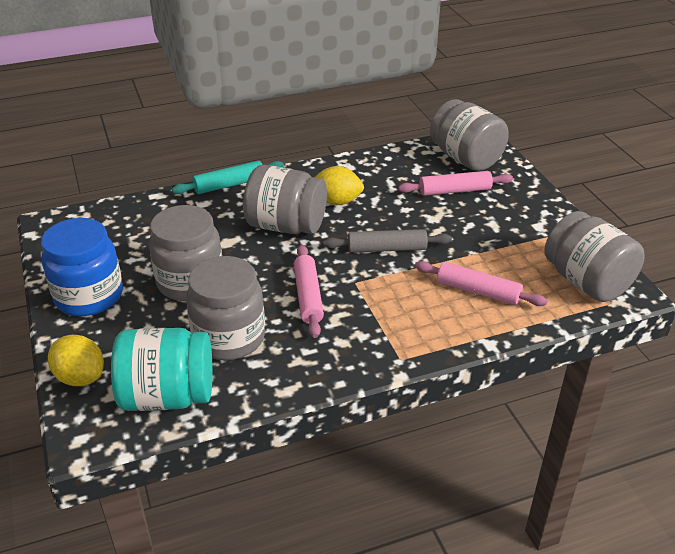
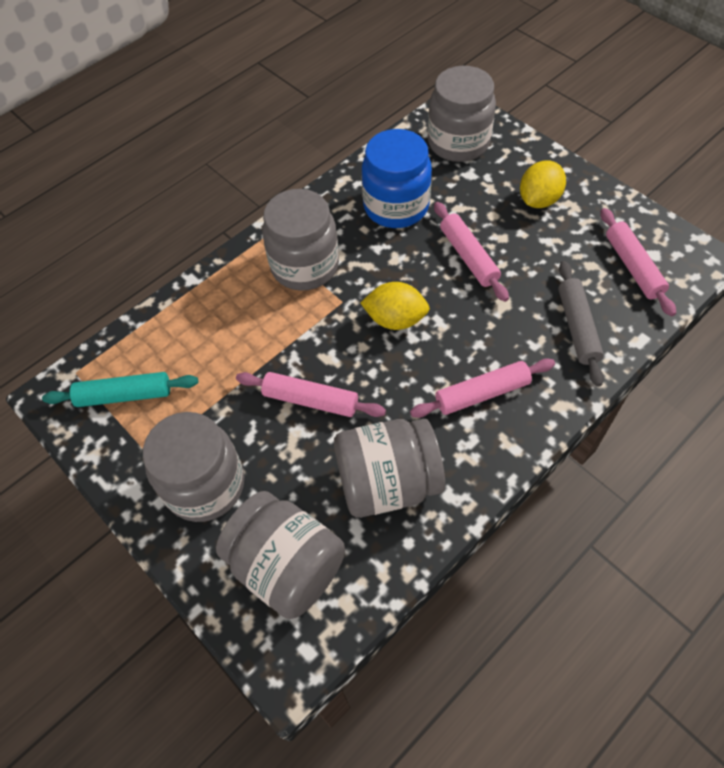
pink rolling pin: [294,245,324,338] [398,171,513,196] [415,261,548,306] = 3 -> [236,372,386,417] [410,358,555,418] [434,202,509,302] [601,208,676,317] = 4
turquoise jar: [111,328,213,411] = 1 -> none = 0

